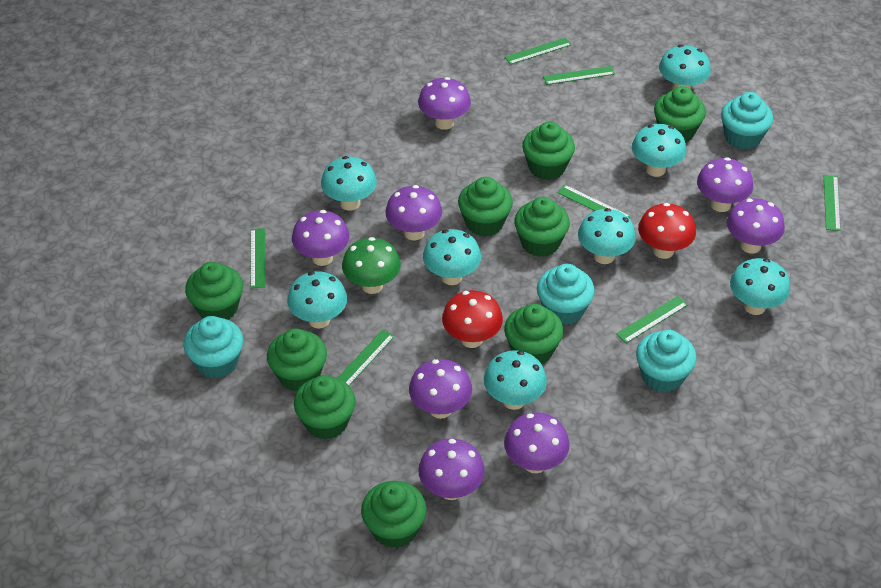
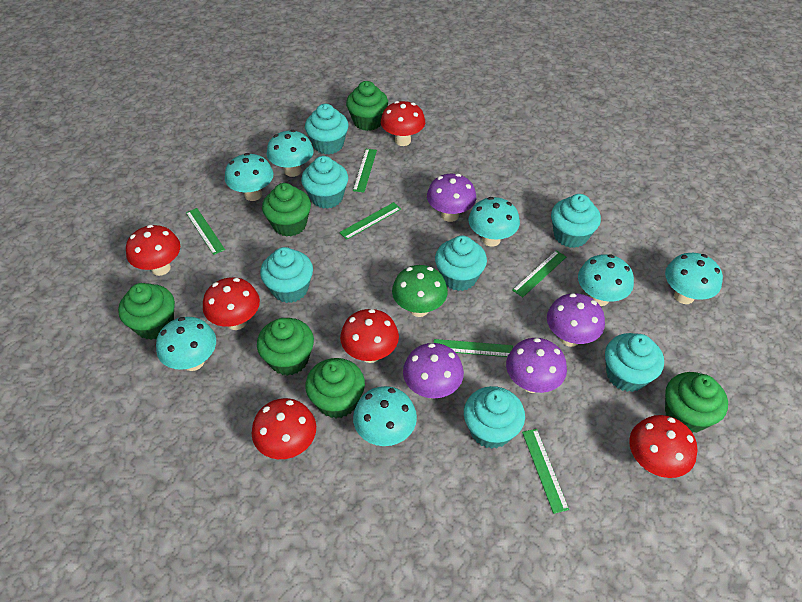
green cupcake: [185,262,243,320] [267,329,327,391] [294,376,355,440] [361,481,427,548] [458,177,513,237] [504,304,564,364] [514,197,570,257] [522,121,575,180] [654,86,706,142] = 9 -> [118,283,175,340] [257,318,314,376] [262,183,311,237] [305,358,365,418] [346,81,388,131] [665,372,728,433] = 6
green ruler: [251,228,266,288] [338,330,395,386] [505,38,572,65] [543,66,615,85] [557,185,631,218] [616,296,688,343] [824,175,840,231] = 7 -> [186,208,225,255] [339,202,401,240] [353,149,377,192] [434,339,513,357] [512,250,566,297] [522,429,569,514] = 6
purple mushroom: [292,210,350,266] [385,185,442,240] [409,359,472,419] [418,77,471,130] [418,438,485,500] [504,412,570,473] [697,157,753,212] [727,198,785,253] = 8 -> [403,343,464,398] [427,174,476,222] [506,338,567,393] [547,293,605,347] = 4
red mushroom: [442,290,503,348] [638,203,696,259] = 2 -> [126,225,180,276] [203,278,260,330] [252,398,316,459] [340,309,399,363] [381,101,425,146] [629,415,698,478] = 6
turquoise cupcake: [184,316,243,379] [537,264,595,325] [636,330,696,393] [721,92,773,150] = 4 -> [260,247,313,303] [301,156,348,209] [305,104,348,154] [435,236,487,291] [464,386,525,449] [551,194,601,248] [605,333,664,392] = 7
turquoise mushroom: [287,271,347,329] [321,156,377,211] [423,229,481,285] [484,350,547,410] [578,208,636,264] [632,124,687,177] [659,45,711,90] [730,258,790,315] = 8 -> [156,317,216,371] [225,153,273,201] [267,130,314,177] [353,386,417,446] [468,197,520,247] [578,254,634,306] [665,253,723,304] = 7

